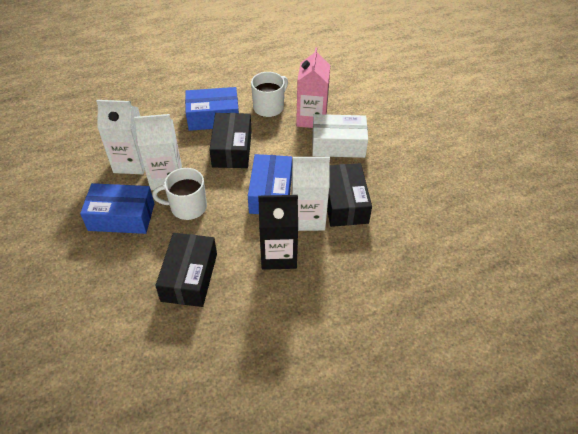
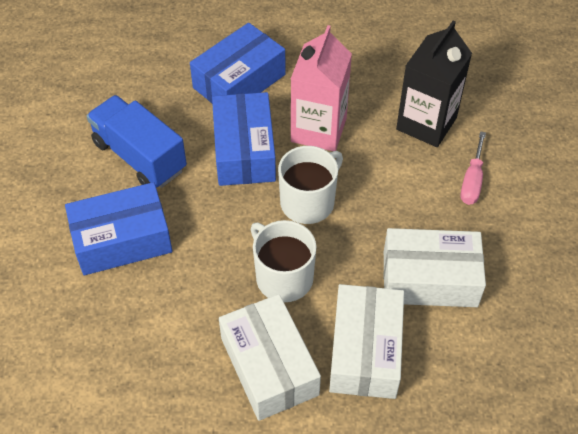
black box: [155,233,217,307] [209,113,252,168] [327,163,372,227] = 3 -> none = 0
blue truck: none = 0 -> [86,95,187,188] = 1
pink screwdriver: none = 0 -> [460,131,486,205] = 1
white box: [312,114,368,158] = 1 -> [219,294,321,421] [329,284,404,399] [384,228,486,307] = 3
white carton: [96,100,145,174] [134,114,182,190] [292,157,330,231] = 3 -> none = 0

